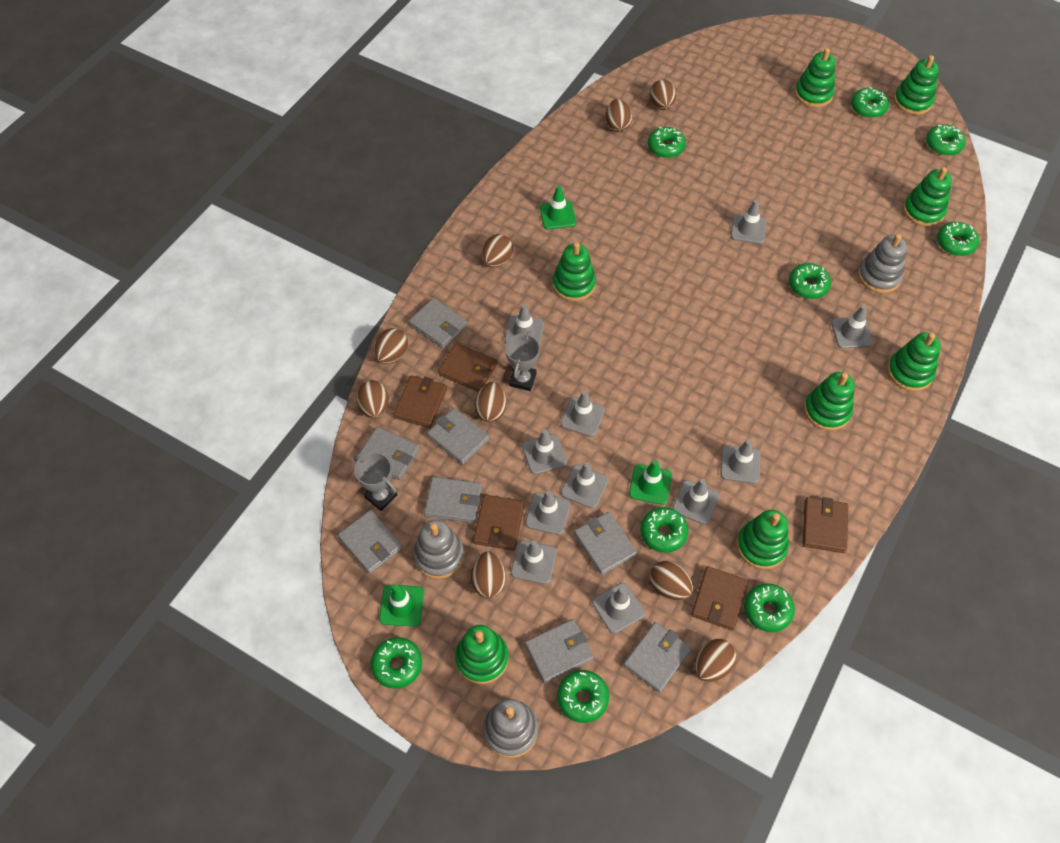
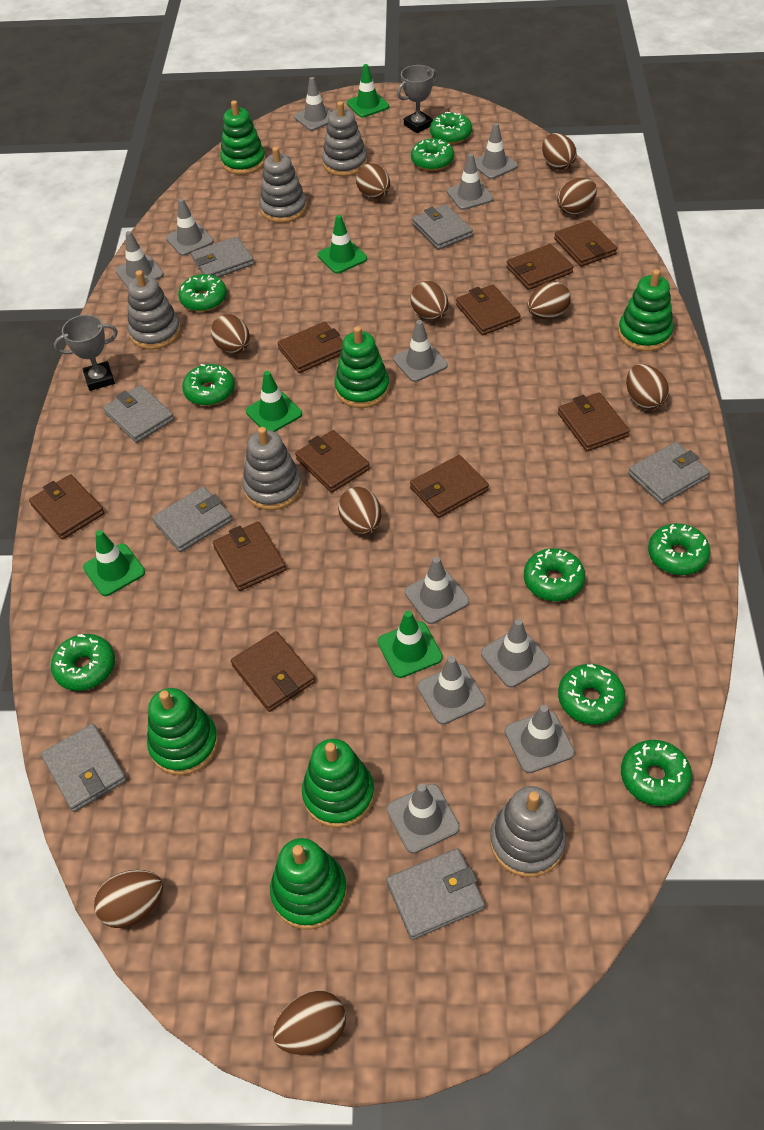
brown egg: [357,380,389,419] [374,328,408,364] [471,552,506,598] [474,382,506,422] [481,234,513,267] [605,99,632,132] [650,79,676,110] [650,561,693,600] [695,639,736,682] = 9 -> [94,870,163,928] [211,314,250,353] [273,990,346,1055] [338,487,381,534] [356,163,390,199] [411,281,449,320] [527,281,571,319] [542,133,577,170] [557,178,597,215] [626,364,669,410] = 10
brown wallet: [393,375,447,428] [438,343,497,392] [473,495,524,551] [691,566,748,631] [802,497,848,553] = 5 -> [29,474,104,540] [213,521,286,591] [231,631,315,712] [278,322,343,373] [295,430,370,493] [410,455,489,518] [456,284,521,335] [506,244,573,290] [554,220,617,267] [558,392,630,451] = 10
green stacking toy: [455,625,509,684] [553,242,596,301] [737,510,789,569] [795,48,835,108] [804,372,854,431] [887,332,941,391] [894,55,939,115] [903,167,952,227] = 8 -> [147,688,219,775] [220,100,266,175] [270,838,347,929] [302,739,375,828] [335,326,390,408] [618,269,674,351] = 6
green traffic cone: [379,585,424,627] [540,186,576,230] [629,460,672,505] = 3 -> [83,530,145,596] [246,371,302,432] [318,215,367,274] [347,64,389,117] [378,611,443,678] = 5
grey stacking toy: [413,519,464,579] [483,699,538,758] [858,234,907,293] = 3 -> [128,270,181,350] [243,427,302,510] [259,147,307,223] [322,101,367,176] [490,786,566,877] = 5
grey wallet: [338,510,403,574] [357,427,420,480] [409,298,467,349] [424,477,482,523] [427,408,490,465] [525,619,594,683] [574,512,637,575] [623,622,692,693] = 8 -> [41,723,127,812] [103,385,174,443] [152,486,232,552] [191,236,254,277] [386,848,485,940] [412,204,473,250] [628,442,710,504] = 7

